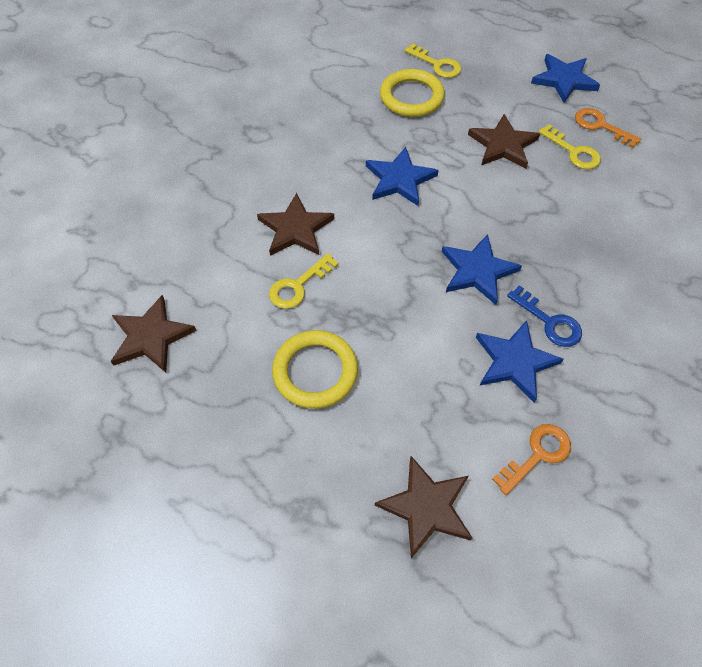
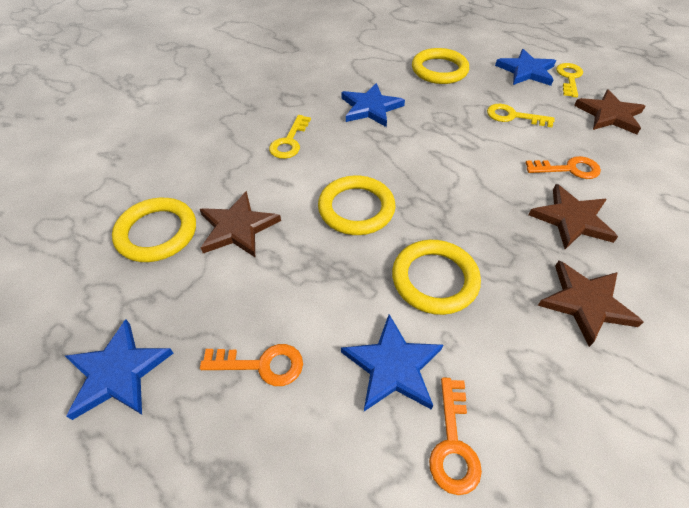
blue key: [507,285,582,347] = 1 -> none = 0
orange key: [492,424,571,495] [575,108,641,148] = 2 -> [200,344,303,386] [429,378,482,495] [525,156,601,179] = 3
yellow ring: [272,330,358,409] [380,69,445,117] = 2 -> [112,198,196,262] [318,175,396,235] [392,240,481,315] [412,48,469,84] = 4

